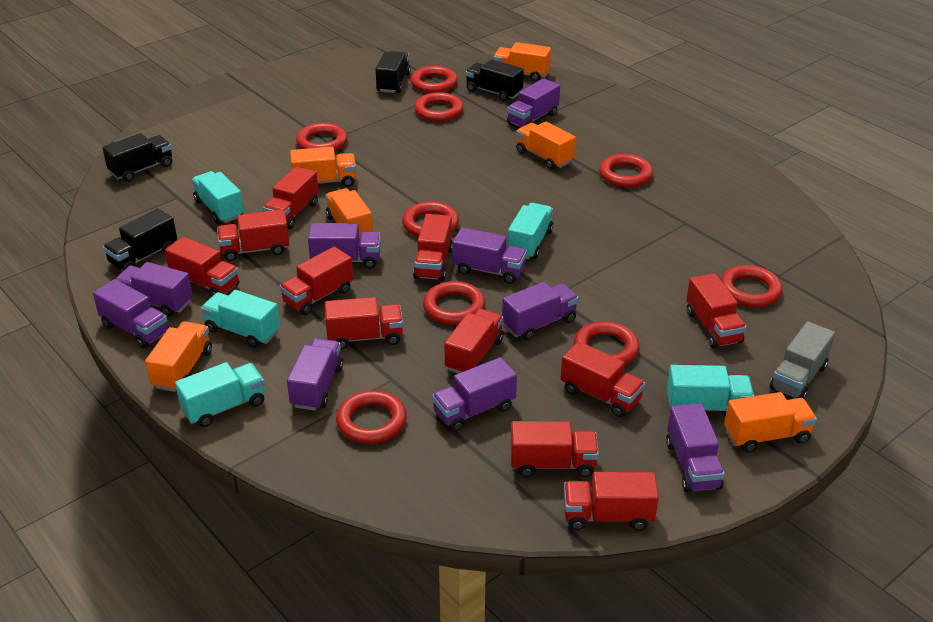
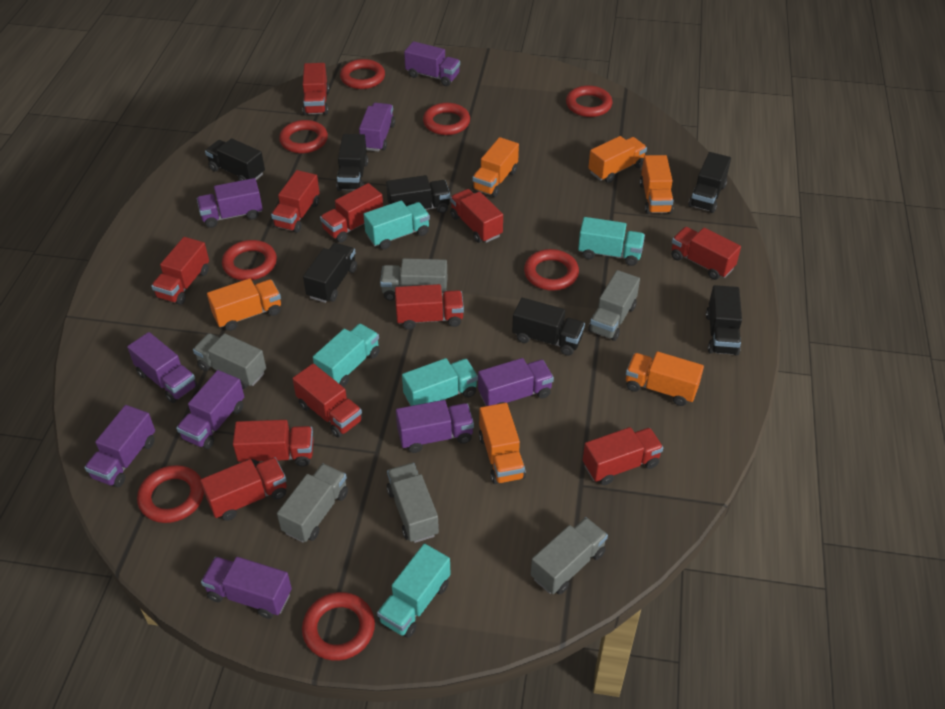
black truck: [102,133,172,182] [103,208,177,271] [376,51,411,93] [465,59,524,102] = 4 -> [205,138,265,181] [303,243,357,303] [336,134,368,191] [386,175,450,213] [512,298,585,356] [689,152,731,213] [706,285,742,356] = 7
grey truck: [770,321,835,399] = 1 -> [193,333,266,389] [277,463,348,542] [380,258,447,301] [387,463,439,543] [531,517,608,595] [588,270,640,341] = 6
red ring: [296,123,348,152] [336,390,407,444] [402,201,459,237] [411,66,458,93] [414,92,463,122] [423,281,485,325] [574,321,639,366] [599,154,653,188] [720,265,782,307] = 9 -> [137,465,204,523] [222,240,277,280] [279,120,328,153] [302,592,375,661] [340,59,385,89] [423,103,470,135] [524,249,579,291] [566,85,612,117] = 8

